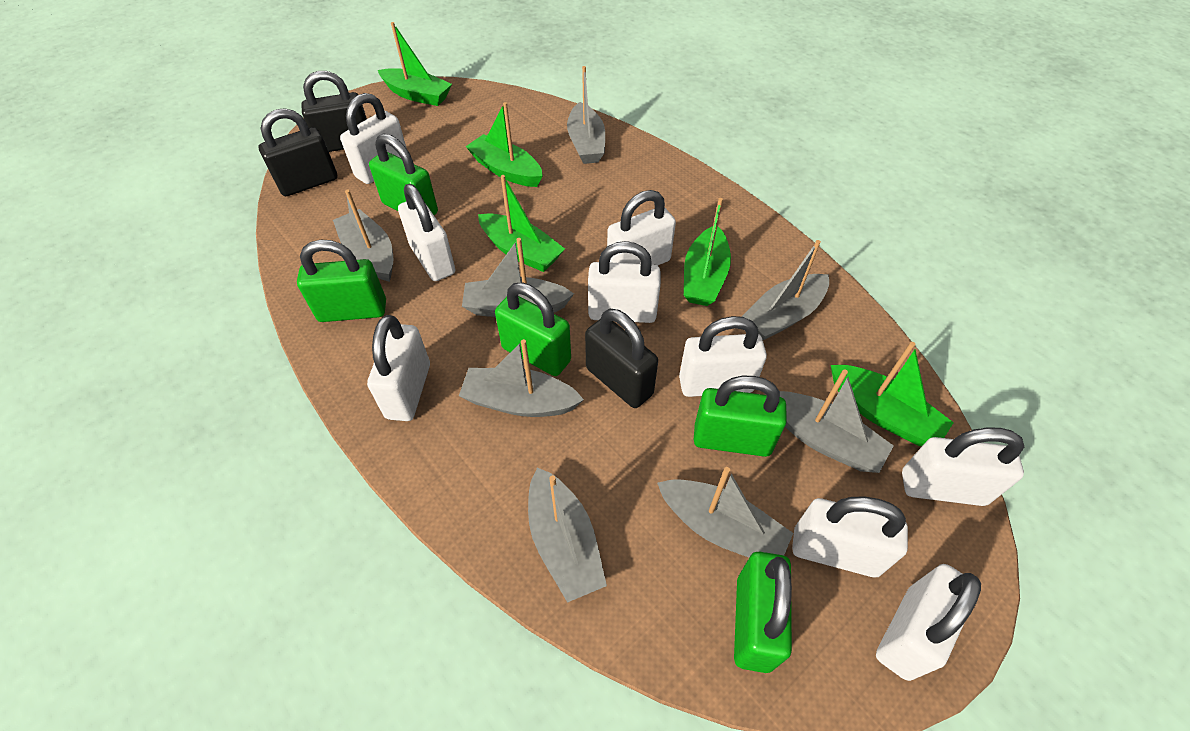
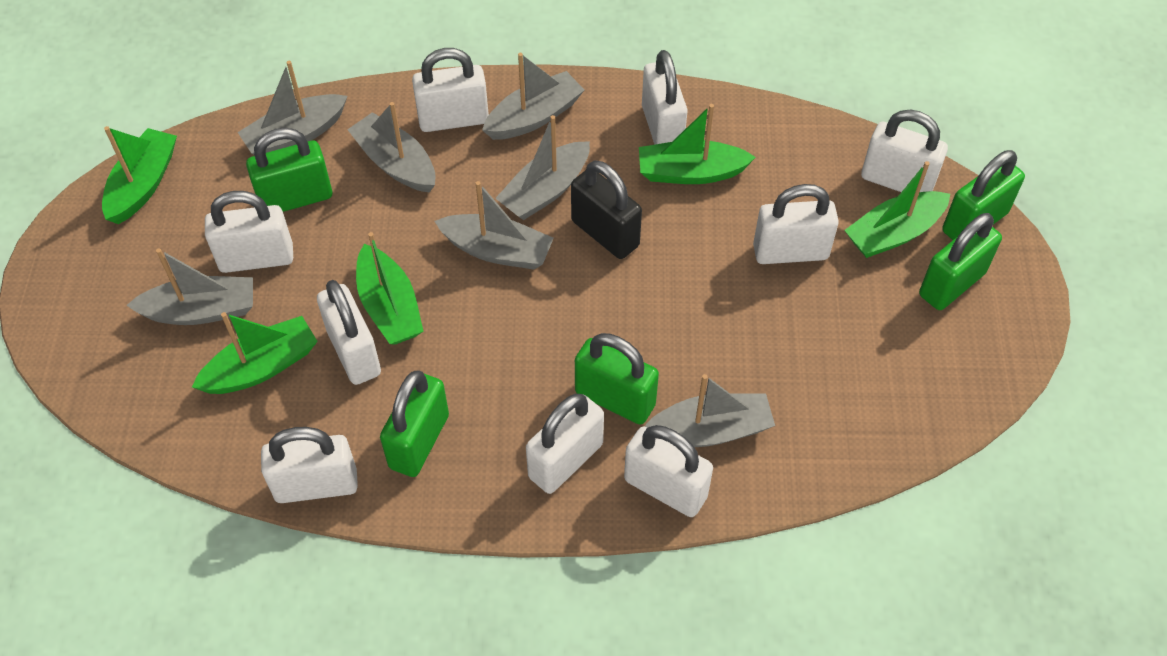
black padlock: [258,108,338,196] [301,71,367,152] [585,309,658,408] = 3 -> [571,161,642,259] = 1
grey boat: [333,190,393,282] [459,339,584,417] [462,238,574,317] [528,467,607,603] [567,66,605,164] [657,467,793,557] [741,240,829,340] [780,369,894,473] = 8 -> [127,248,253,325] [238,61,348,154] [347,102,435,193] [435,181,554,270] [482,53,584,140] [495,115,590,220] [644,374,775,447] = 7

